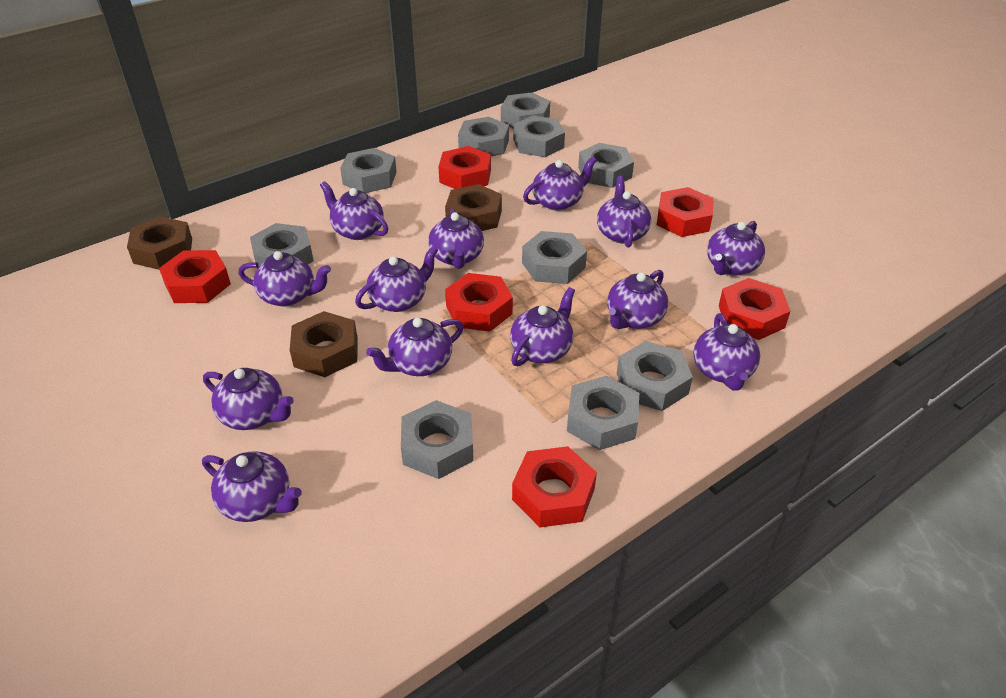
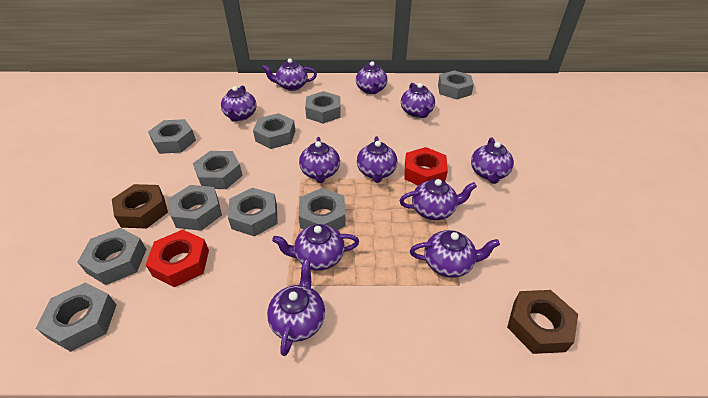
brown nut: [127,216,192,270] [290,311,357,377] [445,184,502,231] = 3 -> [112,184,168,229] [507,290,578,354] = 2
purple teapot: [202,451,302,522] [203,368,294,430] [238,251,331,306] [320,181,388,240] [355,246,438,312] [366,318,464,376] [428,208,484,269] [510,287,575,366] [523,156,597,211] [597,176,651,248] [607,270,668,329] [694,313,760,391] [707,221,765,276] = 13 -> [221,85,257,122] [262,58,317,91] [267,260,325,356] [272,224,359,271] [299,137,340,183] [356,61,388,94] [357,136,397,183] [399,179,477,220] [401,83,435,118] [410,230,500,278] [471,137,514,184] = 11
red nut: [159,250,231,303] [439,146,491,189] [445,273,513,332] [512,446,597,527] [657,187,714,237] [719,278,790,340] = 6 -> [146,230,209,287] [404,147,448,185] = 2

